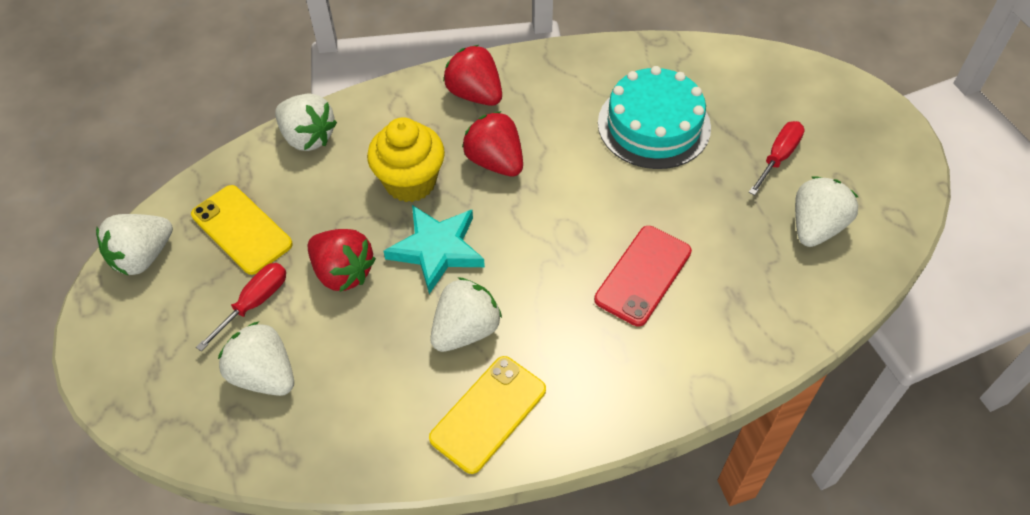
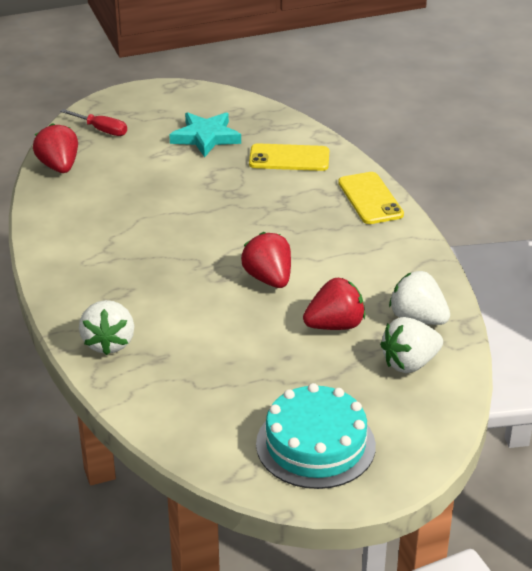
red phone: [594,226,692,326] = 1 -> none = 0
red screwdriver: [196,263,286,352] [749,121,805,195] = 2 -> [60,109,127,136] = 1
white strawberry: [96,214,173,276] [218,322,294,396] [275,94,337,151] [430,277,502,352] [795,176,858,247] = 5 -> [79,300,134,355] [380,317,443,373] [389,271,450,325] = 3
yellow cupcake: [367,117,445,202] = 1 -> none = 0

